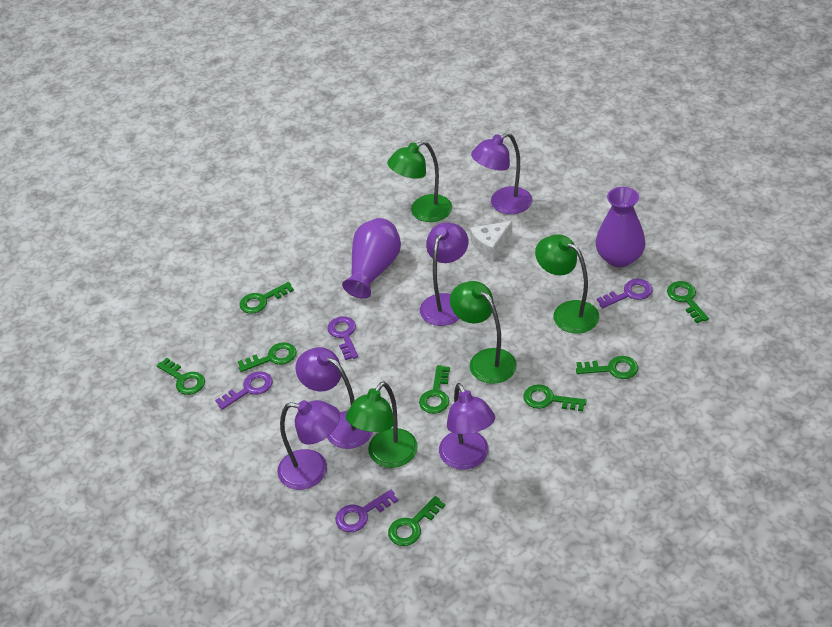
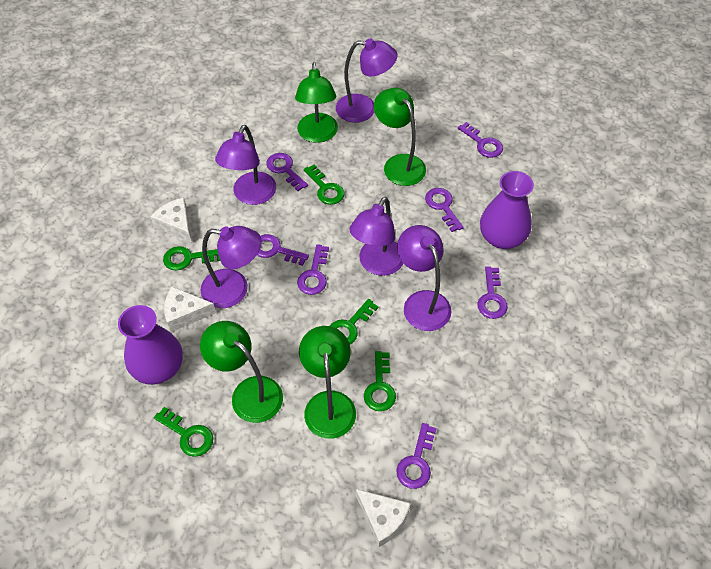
green key: [156,358,205,395] [238,342,296,372] [240,282,294,314] [388,496,445,546] [419,365,450,414] [523,384,587,411] [576,356,638,379] [667,281,709,323] = 8 -> [154,407,213,457] [163,246,220,271] [304,164,344,205] [330,299,379,344] [364,351,396,411] = 5
purple key: [215,371,273,410] [328,316,358,360] [335,490,398,532] [597,279,653,308] = 4 -> [257,234,309,266] [266,153,308,191] [297,244,329,295] [396,423,437,489] [425,188,464,232] [458,122,503,158] [477,266,508,319] = 7
white cheese: [470,221,512,260] = 1 -> [150,198,192,243] [164,287,216,332] [356,489,411,547] = 3

